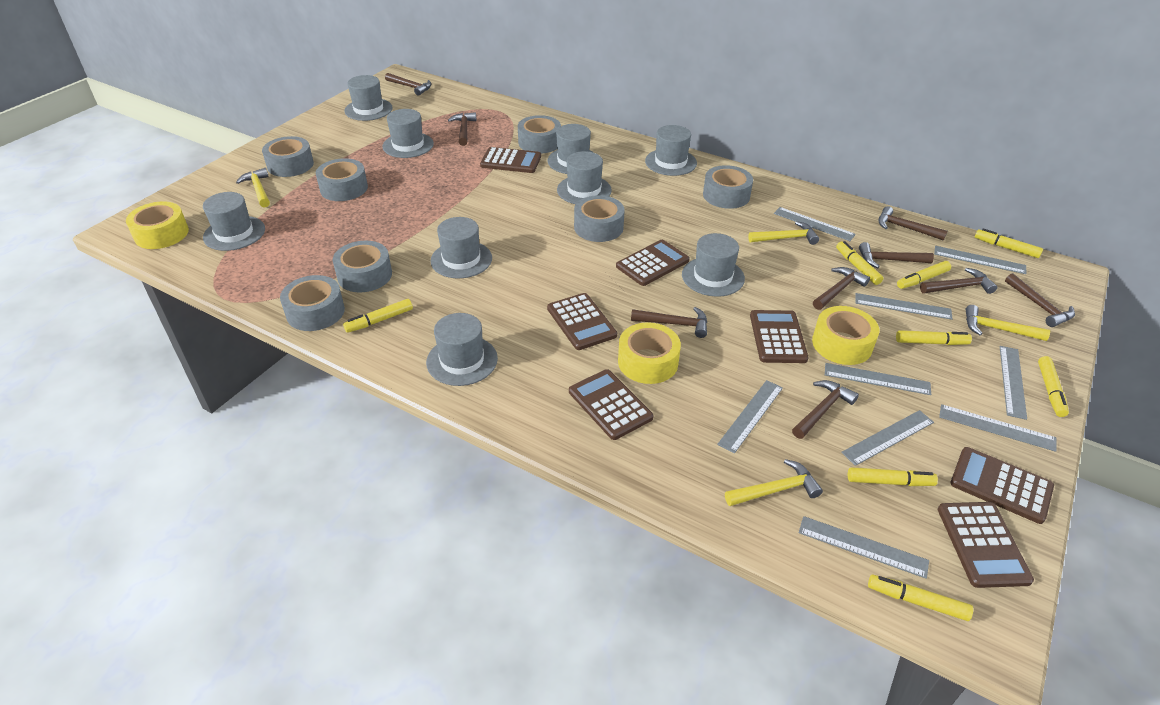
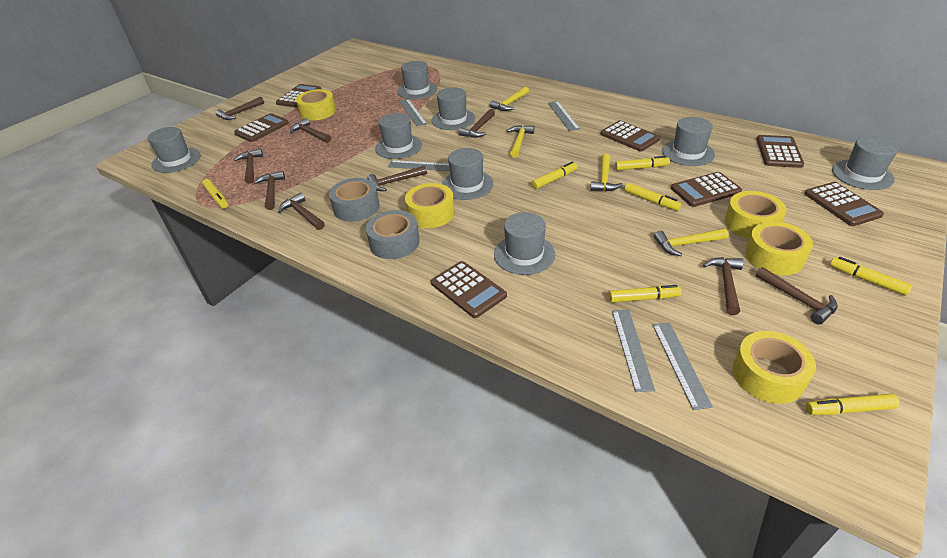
grey hat: [203,192,265,251] [344,75,393,121] [382,109,434,158] [426,313,498,386] [430,217,492,278] [547,124,594,174] [557,151,612,204] [645,125,697,176] [682,233,745,297] = 9 -> [148,127,201,173] [375,113,422,159] [397,61,437,99] [432,87,475,130] [442,148,494,200] [494,212,555,275] [662,117,715,166] [832,136,898,190] = 8
grey ruler: [717,380,783,454] [774,207,856,241] [799,516,929,579] [825,363,931,395] [841,410,934,466] [855,293,952,320] [934,246,1026,274] [939,404,1057,452] [1000,346,1027,420] = 9 -> [388,160,450,171] [399,99,427,126] [548,101,580,131] [612,310,655,392] [653,322,713,410] = 5
grey tape: [262,136,314,177] [280,275,345,331] [316,158,368,201] [333,241,392,292] [518,115,561,154] [574,195,625,242] [703,165,753,209] = 7 -> [329,178,380,222] [366,210,420,259] = 2
yellow marker: [343,299,413,333] [836,241,883,285] [848,467,938,486] [868,575,973,621] [896,330,972,345] [897,261,951,289] [975,229,1043,258] [1038,356,1069,417] = 8 -> [202,179,228,208] [532,161,578,189] [609,285,682,303] [615,156,670,171] [624,183,681,211] [805,394,899,415] [829,257,913,296] = 7
yellow tape: [126,201,189,249] [618,322,681,384] [812,306,879,365] = 3 -> [296,89,336,120] [405,183,455,228] [724,191,787,239] [732,331,816,404] [745,221,813,275] = 5

